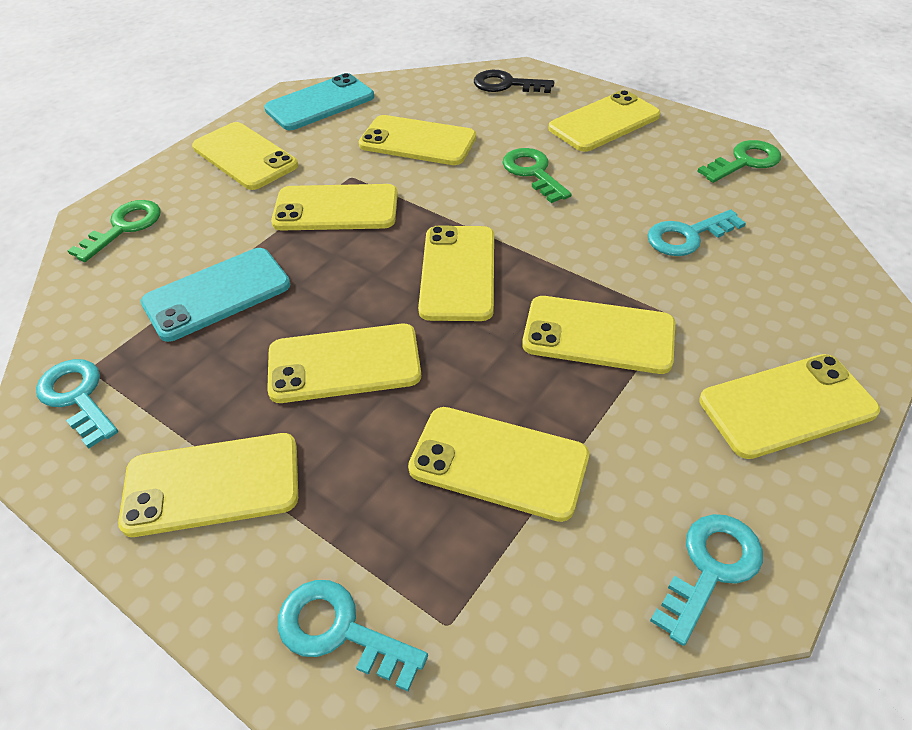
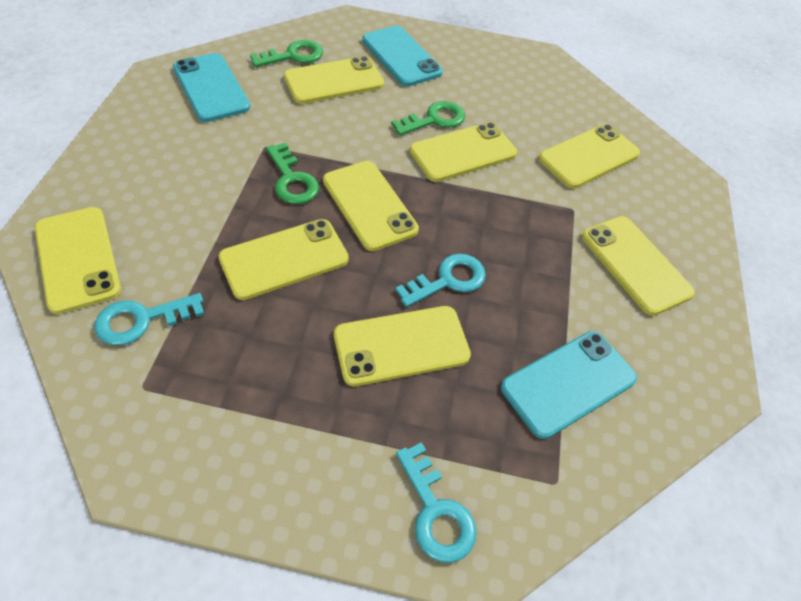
black key: [474,70,554,93] = 1 -> none = 0
turquoise key: [36,359,118,449] [278,580,428,691] [647,209,746,256] [650,514,763,646] = 4 -> [95,293,205,345] [395,254,486,307] [396,442,477,563] = 3
turquoise phone: [141,248,290,342] [264,73,374,130] = 2 -> [173,53,250,122] [362,25,443,86] [501,331,637,439] = 3
yellow phone: [118,433,298,537] [192,122,298,190] [267,324,421,403] [271,184,398,231] [358,115,476,165] [408,407,589,522] [418,226,494,321] [522,296,675,374] [548,90,661,152] [699,354,880,459] = 10 -> [35,207,121,314] [218,219,349,300] [284,56,384,104] [323,161,419,251] [334,306,471,386] [410,122,517,182] [539,124,640,189] [582,216,695,316] = 8

